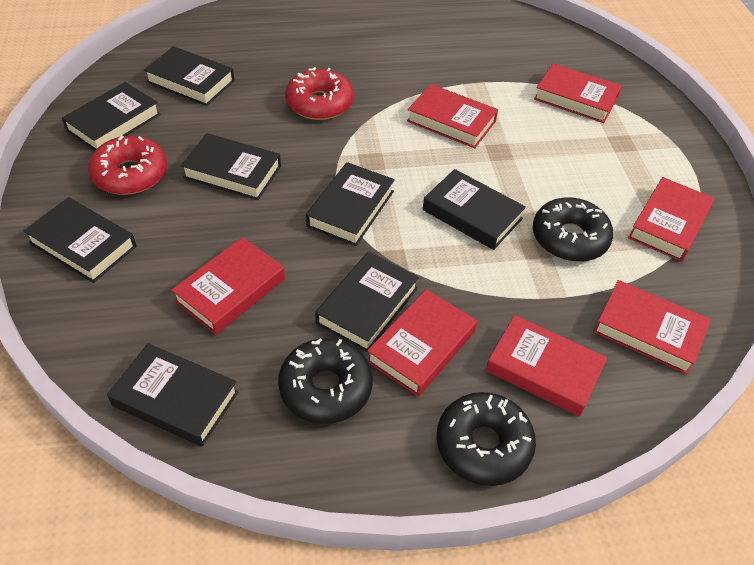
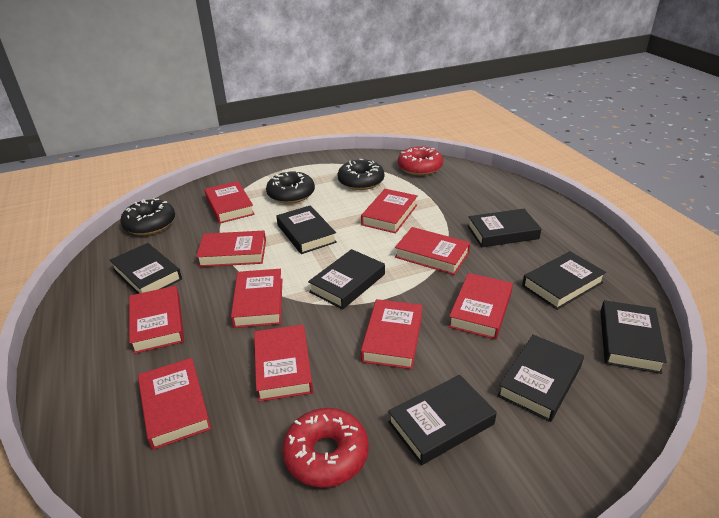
red book: [171,237,285,335] [367,289,477,397] [407,84,498,148] [486,315,607,416] [534,63,622,123] [593,280,711,374] [628,177,714,262] = 7 -> [129,286,184,354] [138,358,211,450] [196,231,266,267] [204,181,255,224] [231,269,282,328] [254,325,313,402] [361,189,418,233] [361,299,423,369] [395,227,470,275] [448,273,513,340] = 10

